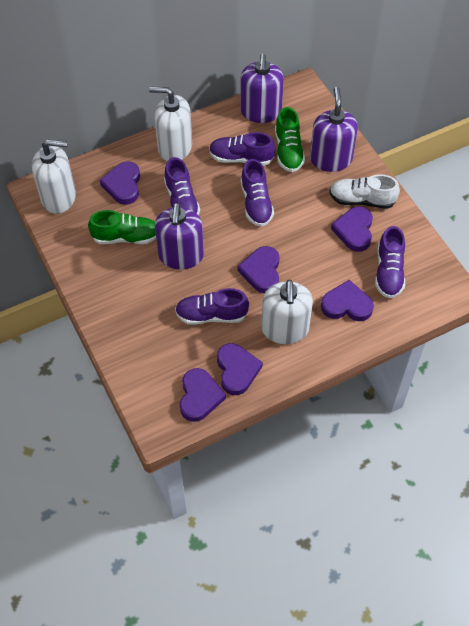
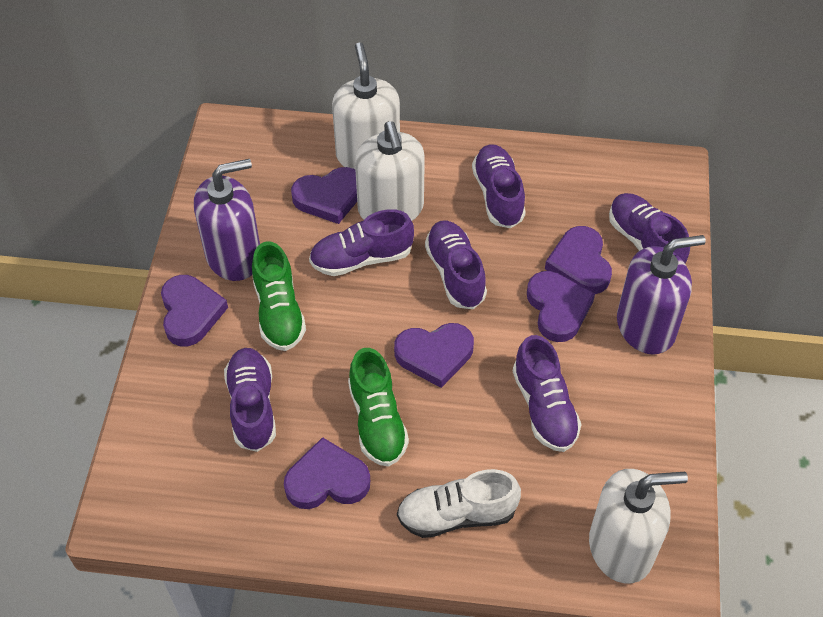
purple shoe: [164,157,200,215] [175,288,249,325] [209,132,275,166] [241,159,274,227] [375,226,405,298] = 5 -> [224,348,276,452] [309,209,414,276] [425,220,487,309] [472,144,526,228] [513,335,582,452] [609,193,690,264] = 6
purple soap dispenser: [155,203,204,270] [240,54,284,123] [310,87,358,172] = 3 -> [194,159,260,281] [617,235,706,355] = 2

